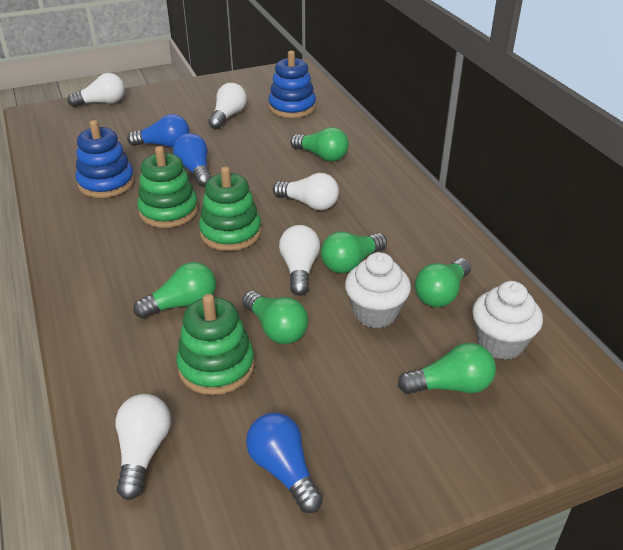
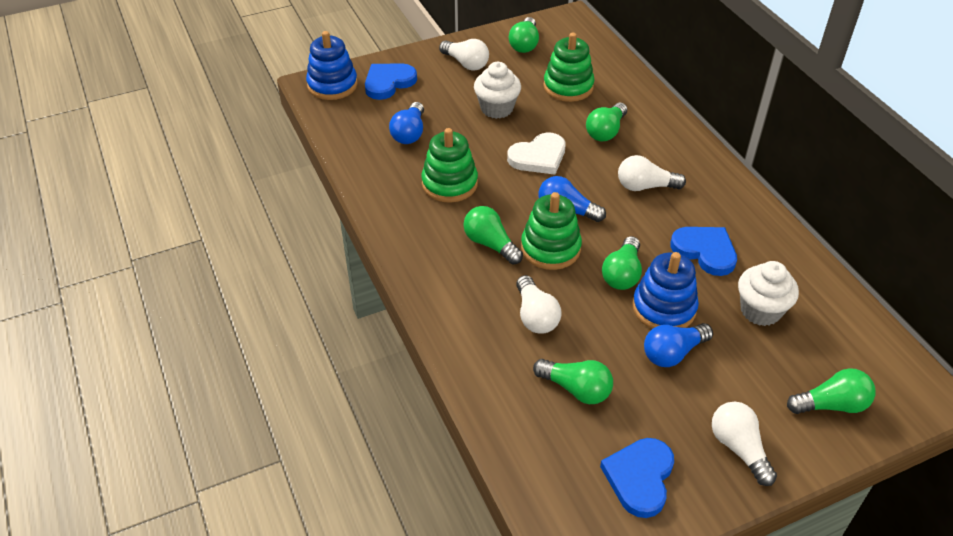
blue heart: none = 0 -> [365,63,417,100] [600,438,674,518] [670,227,737,276] = 3
white heart: none = 0 -> [507,132,565,175] = 1
white light bulb: [67,73,125,107] [115,394,171,500] [208,83,247,129] [273,173,339,210] [279,225,320,296] = 5 -> [439,39,489,71] [516,275,561,334] [618,155,686,191] [712,402,777,486] = 4

